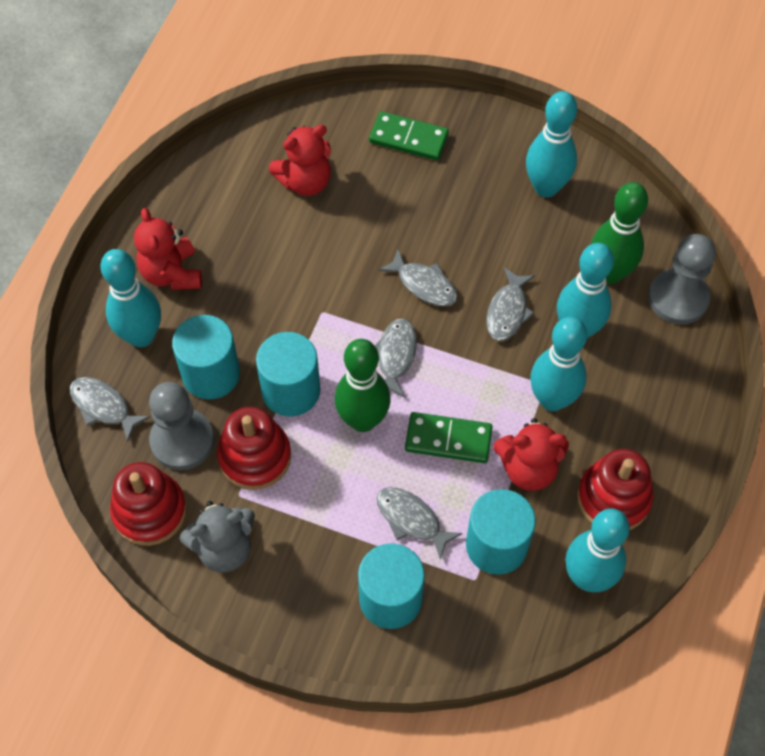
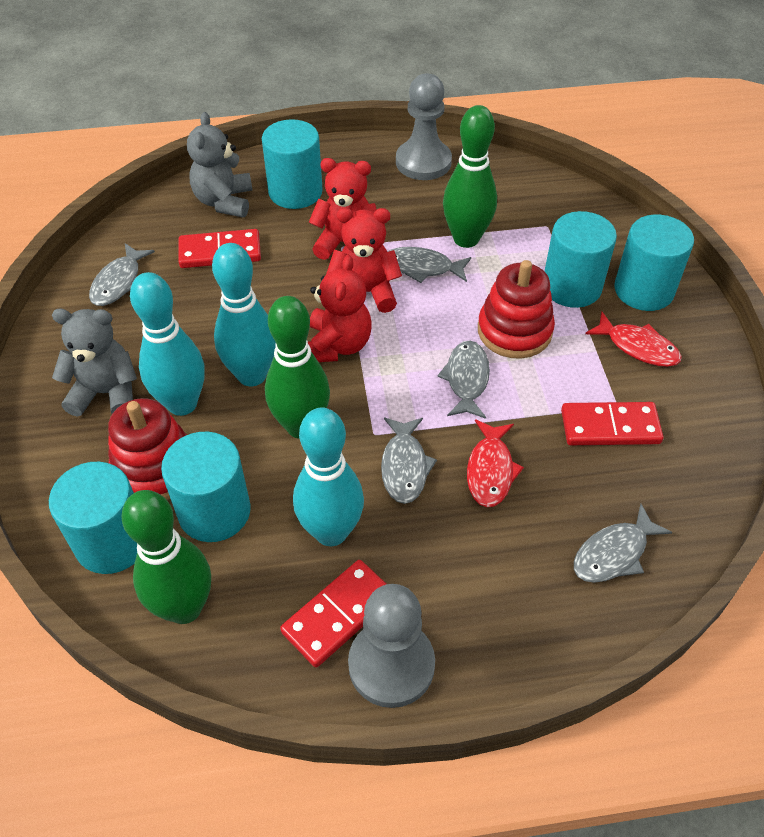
green bowling pin: [335,339,391,432] [591,182,648,284] = 2 -> [121,490,211,624] [265,296,330,439] [443,105,497,248] = 3
green domino: [369,111,449,160] [405,412,493,463] = 2 -> none = 0
grey teddy bear: [180,501,255,573] = 1 -> [52,308,137,417] [187,112,252,217] = 2
red domino: none = 0 -> [178,229,261,268] [280,560,386,667] [561,402,663,445] = 3
red fish: none = 0 -> [467,419,524,507] [585,312,682,367] = 2
red stacking toy: [110,462,187,546] [217,407,291,490] [577,449,654,530] = 3 -> [108,398,187,500] [478,260,555,359] = 2
turquoise bowling pin: [101,249,161,347] [526,91,577,197] [530,317,587,411] [557,243,614,338] [566,509,630,592] = 5 -> [130,272,205,416] [212,243,276,386] [293,407,364,546] = 3
turquoise cylinder: [172,315,240,400] [256,332,320,417] [358,543,425,629] [466,489,535,575] = 4 -> [49,462,137,574] [161,432,251,542] [262,119,323,209] [545,211,617,308] [614,215,694,311] = 5

